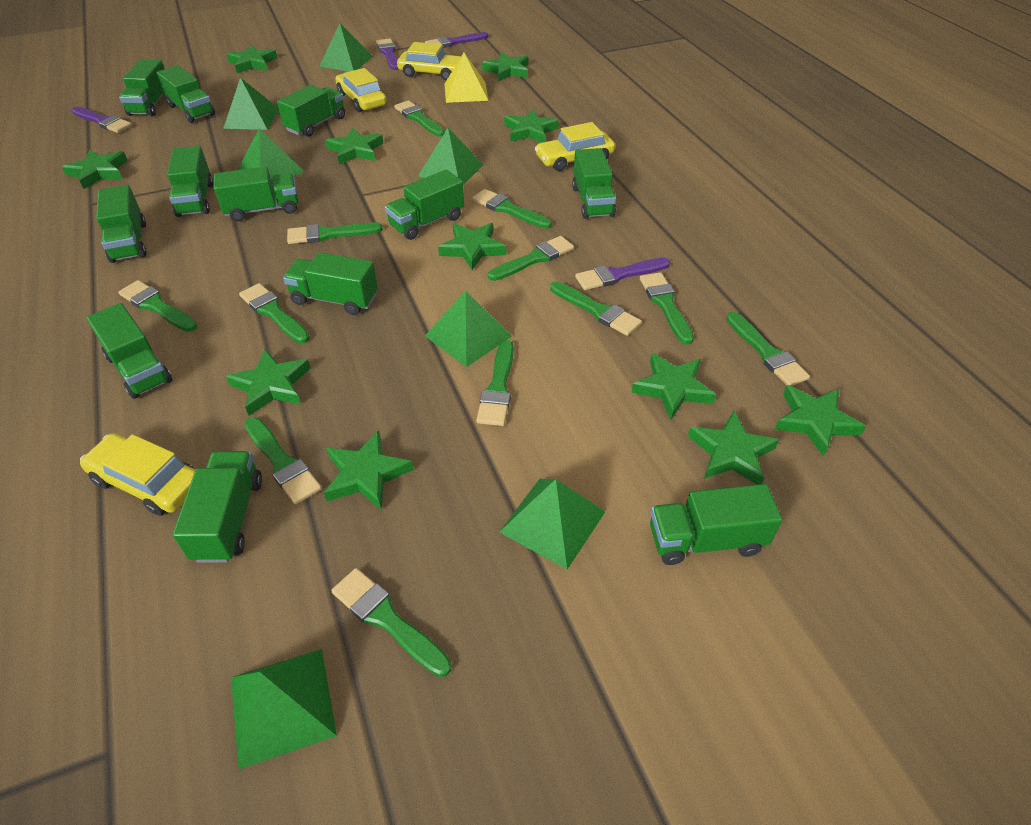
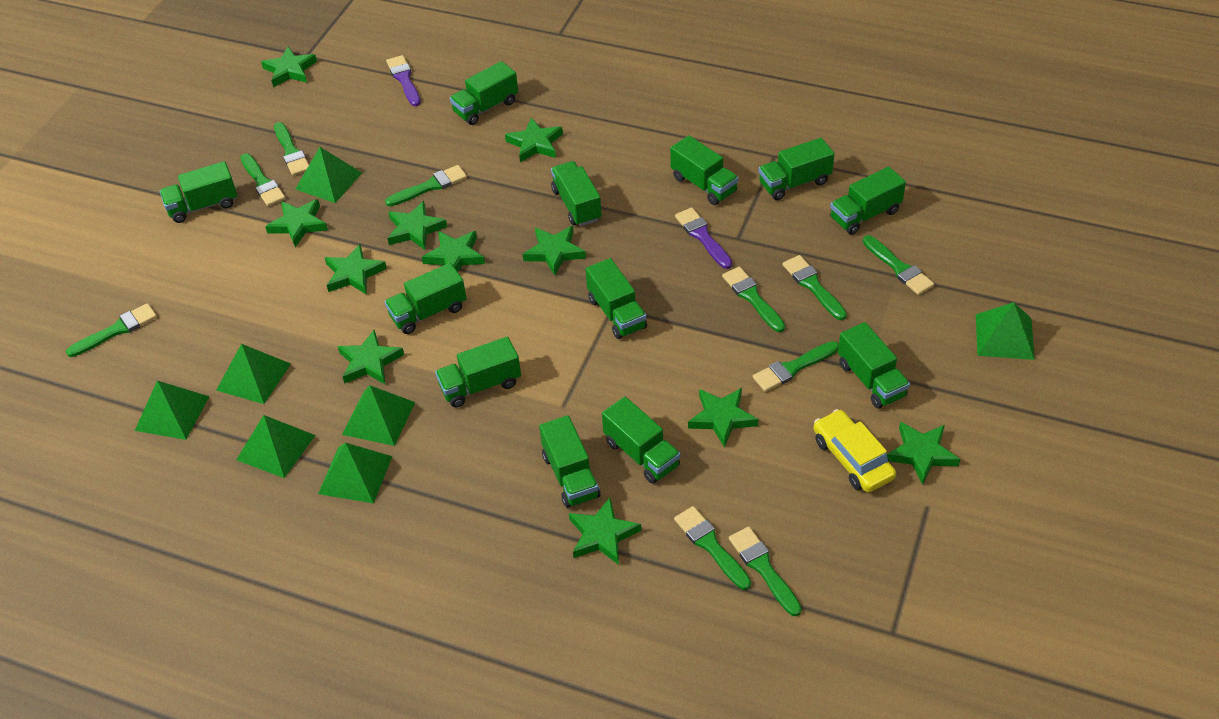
green brush: [118,280,197,332] [239,283,309,343] [244,417,322,505] [287,222,383,244] [331,568,452,677] [394,101,445,137] [472,189,552,229] [477,340,514,426] [488,236,574,281] [550,281,642,336] [640,272,694,344] [726,312,810,386] = 12 -> [66,303,157,357] [240,153,285,206] [274,122,309,176] [385,165,467,206] [674,506,751,590] [722,267,785,332] [729,527,802,616] [753,341,839,392] [782,255,847,320] [863,235,934,295] = 10
purple brush: [72,107,132,133] [376,38,398,70] [425,32,489,48] [575,257,670,290] = 4 -> [386,55,421,106] [675,208,732,269] = 2
yellow car: [80,433,196,516] [335,68,387,112] [397,42,461,80] [535,122,615,171] = 4 -> [813,409,896,493] = 1
yellow pyramid: [444,53,488,103] = 1 -> none = 0

